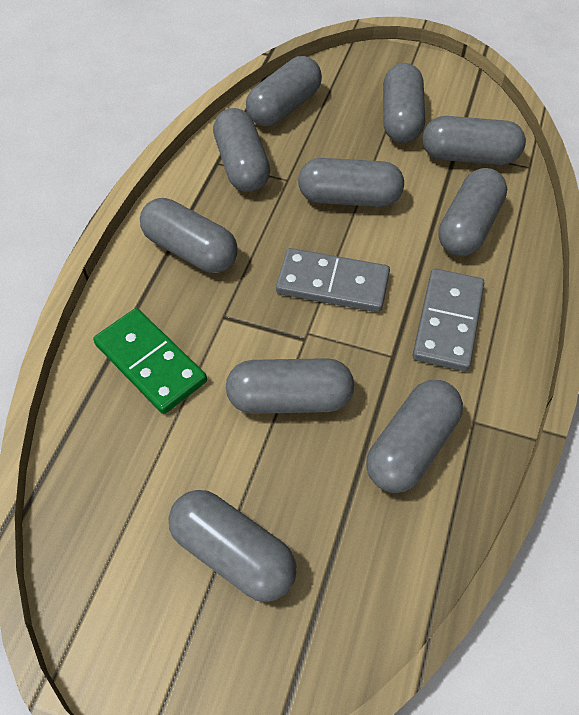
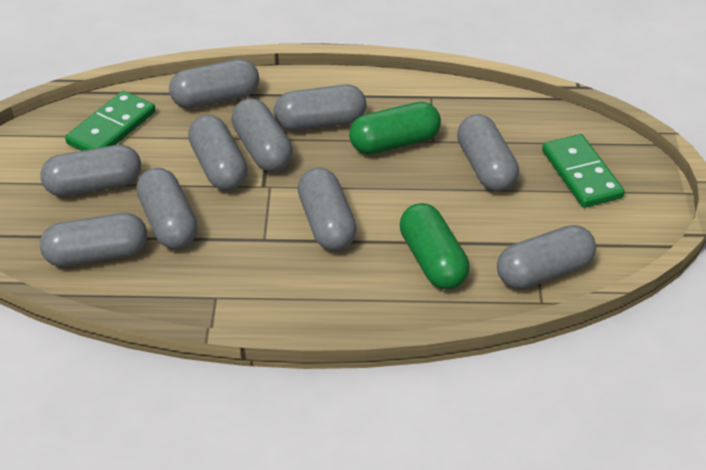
green capsule: none = 0 -> [349,102,441,155] [400,203,469,289] = 2
green domino: [93,308,207,414] = 1 -> [65,91,156,151] [542,134,625,208] = 2
grey domino: [276,248,390,312] [413,269,484,371] = 2 -> none = 0

